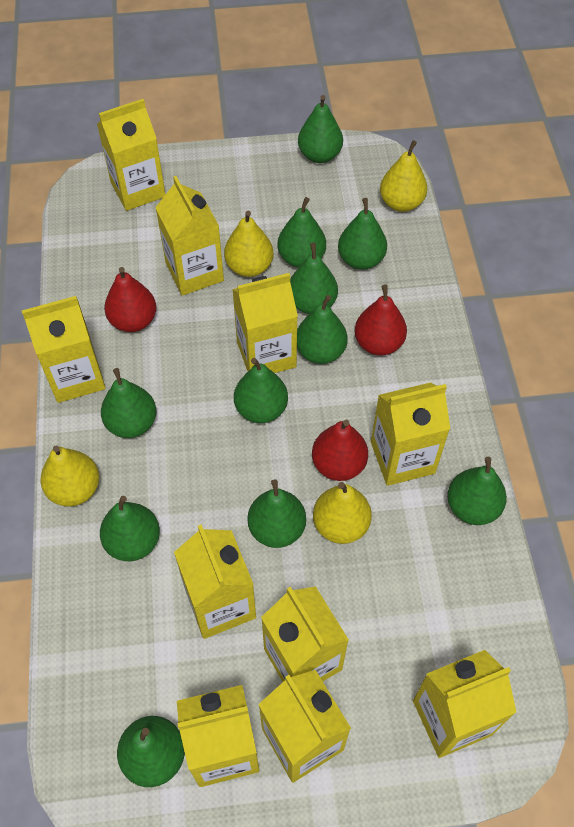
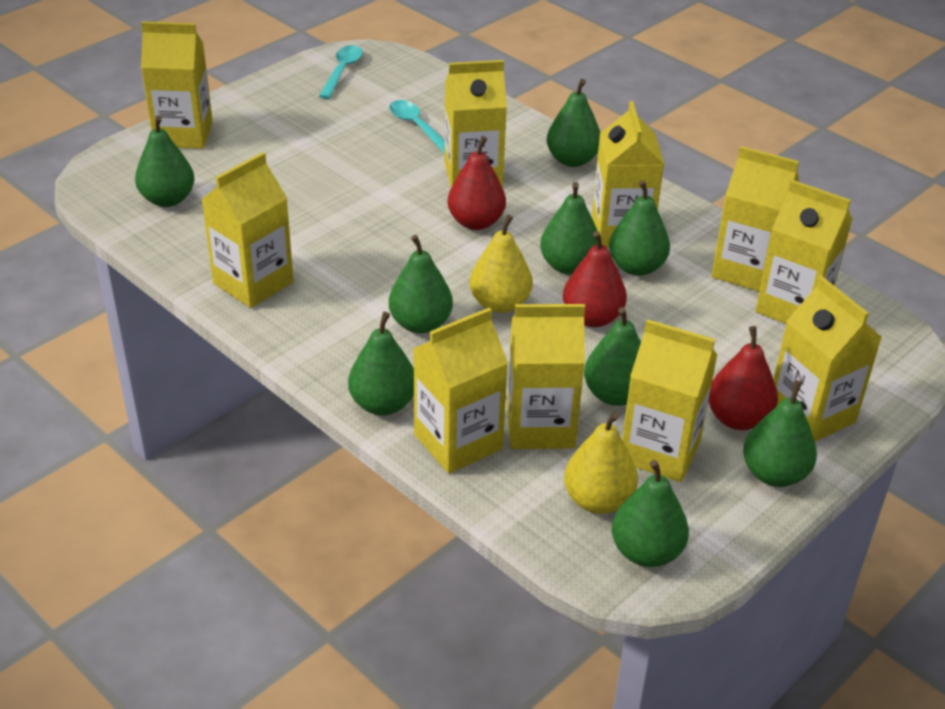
green pear: [100,496,160,561] [101,368,157,438] [117,716,185,787] [234,358,288,423] [248,479,306,548] [277,197,326,268] [290,243,338,314] [297,295,347,364] [298,95,343,163] [338,198,387,270] [447,457,507,525] = 11 -> [135,115,194,207] [348,312,414,415] [389,235,453,333] [540,182,597,275] [546,79,600,167] [584,307,641,406] [609,180,670,276] [612,460,689,567] [743,380,817,487] = 9
turquoise spoon: none = 0 -> [319,45,363,99] [389,100,445,154] = 2
yellow pear: [41,446,99,506] [224,211,273,277] [313,482,372,544] [380,140,427,212] = 4 -> [470,215,533,313] [564,412,638,514] = 2

